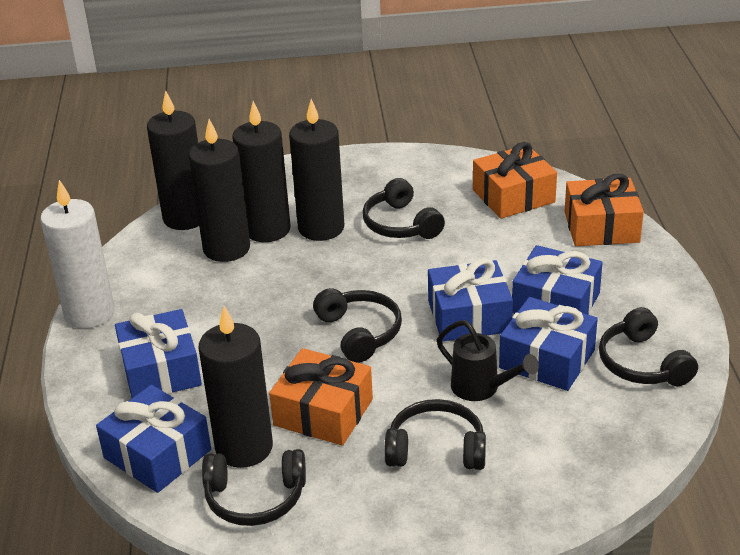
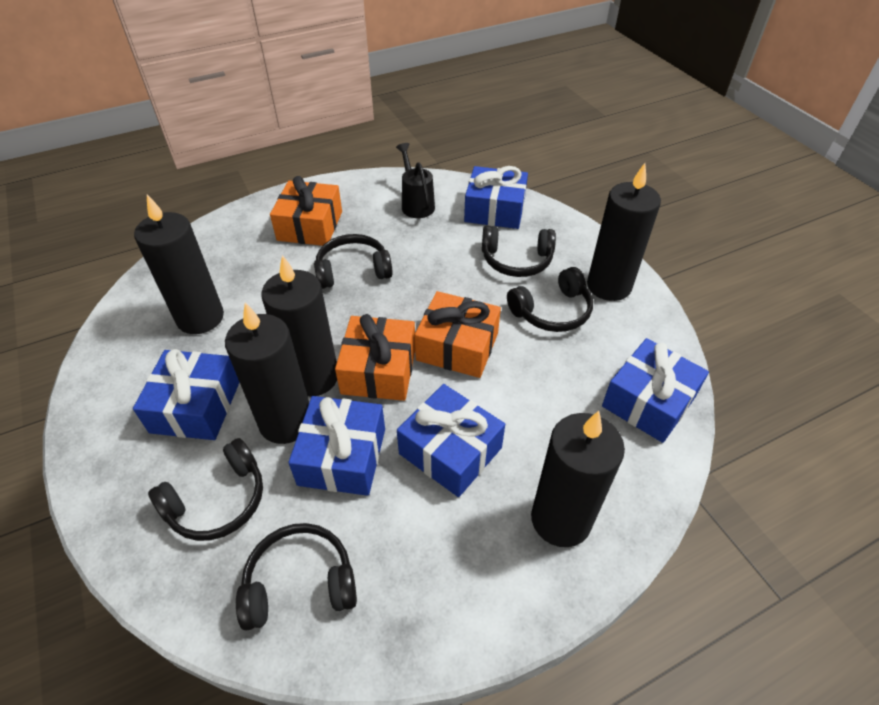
white candle: [40,180,115,328] = 1 -> none = 0

